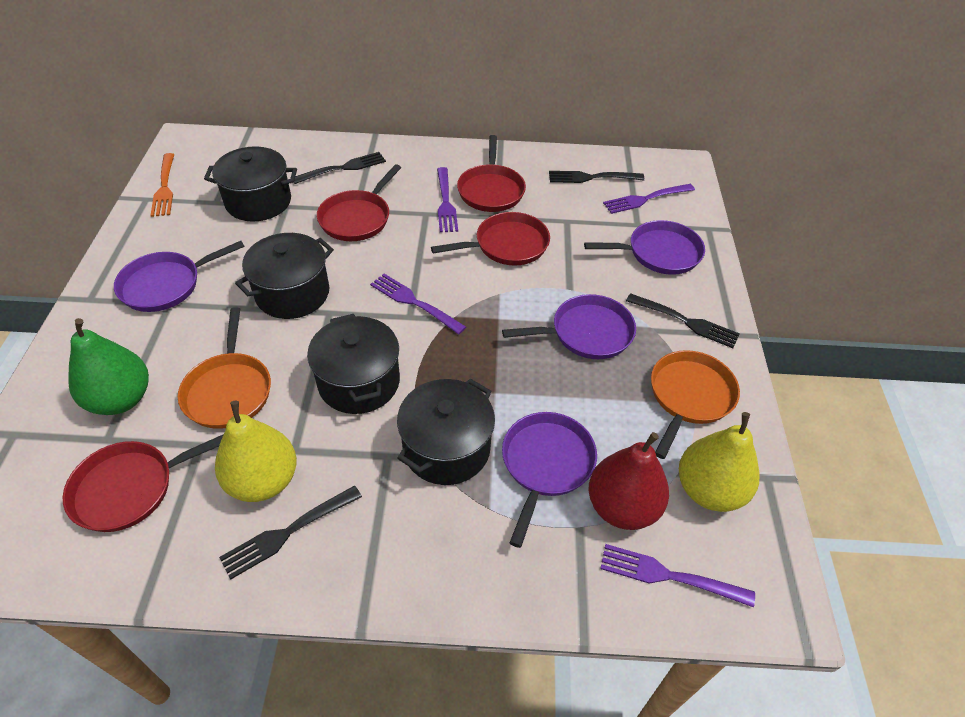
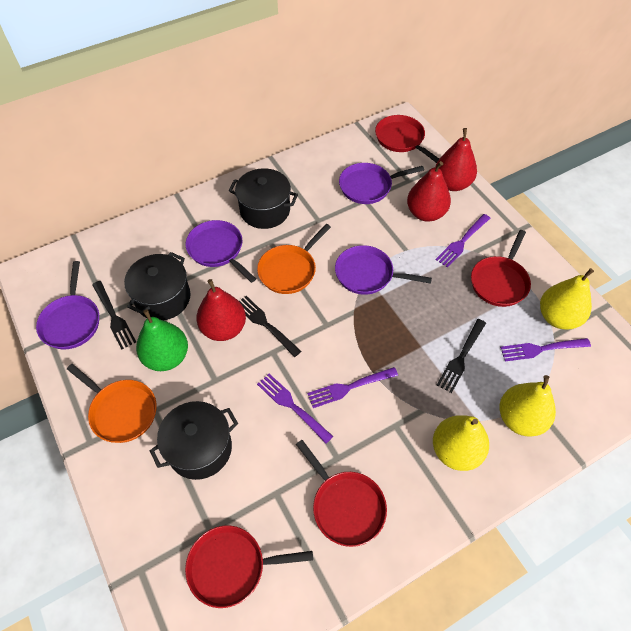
black fork: [219,485,362,580] [294,152,386,184] [549,171,644,183] [626,293,740,348] = 4 -> [92,281,136,349] [239,296,301,357] [437,319,486,393] = 3
black pot: [204,146,297,222] [235,233,334,319] [307,314,400,414] [397,379,495,485] = 4 -> [124,252,190,320] [150,401,238,480] [229,168,298,229] = 3
orange fork: [150,153,175,217] = 1 -> none = 0
red pear: [589,432,669,530] = 1 -> [196,279,246,341] [407,161,451,222] [436,128,477,191] = 3
yellow pear: [215,401,297,502] [679,412,760,512] = 2 -> [433,415,489,471] [500,375,556,437] [540,268,594,329] = 3

